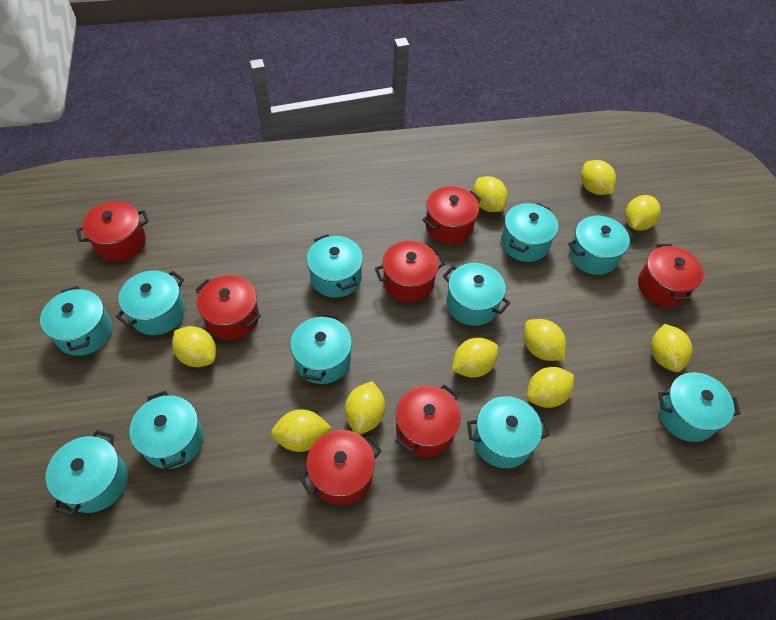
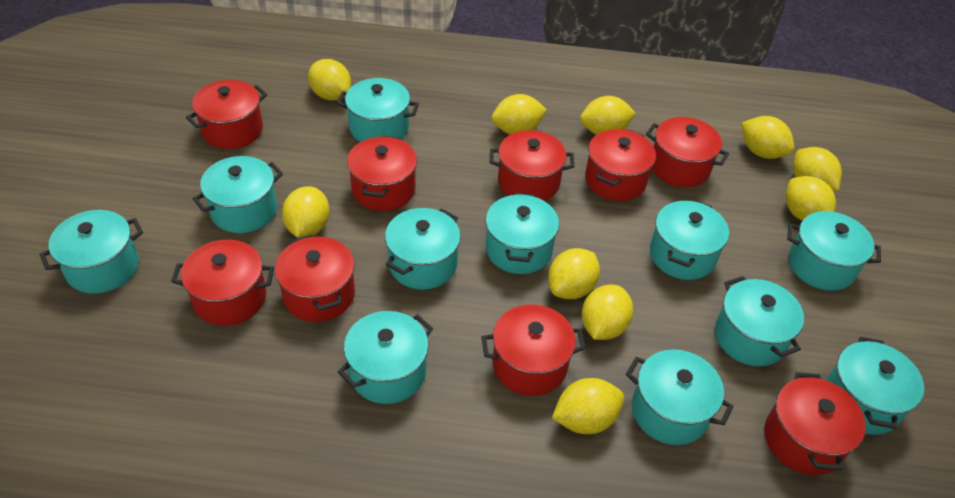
red pot: [76,201,149,261] [195,275,261,340] [299,430,382,505] [375,241,445,302] [396,384,461,457] [422,186,481,244] [638,244,704,307] = 7 -> [171,240,274,326] [186,80,267,149] [275,234,355,322] [347,136,417,211] [481,305,586,396] [490,130,574,201] [585,129,656,201] [646,117,729,188] [764,372,866,475] = 9

